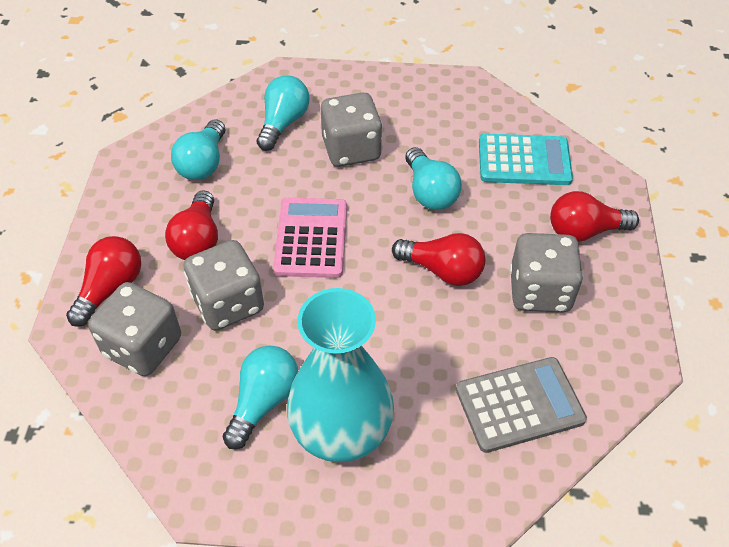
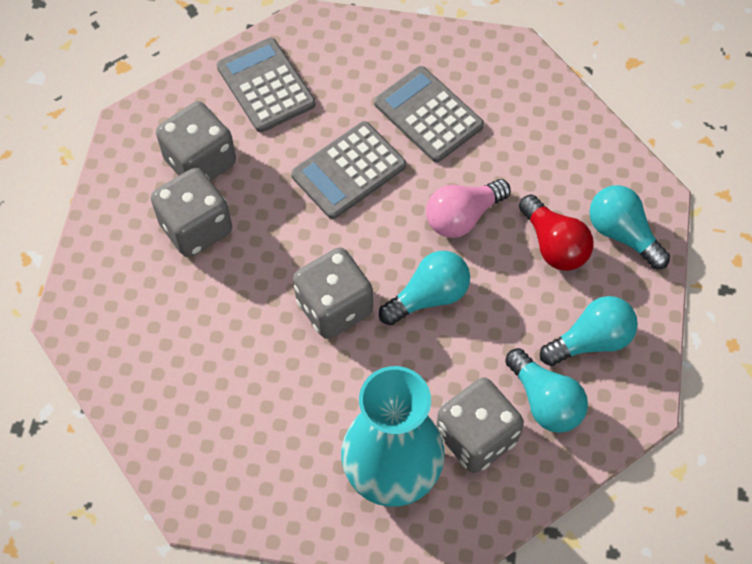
grey calculator: [456,357,587,453] = 1 -> [217,38,316,132] [291,121,406,219] [374,66,484,162] = 3
pink calculator: [273,198,347,278] = 1 -> none = 0
pink light bulb: none = 0 -> [426,179,511,238] = 1
red light bulb: [66,236,141,327] [165,190,218,260] [392,233,485,286] [550,191,639,242] = 4 -> [519,195,594,271] = 1
turquoise calculator: [479,133,573,185] = 1 -> none = 0

